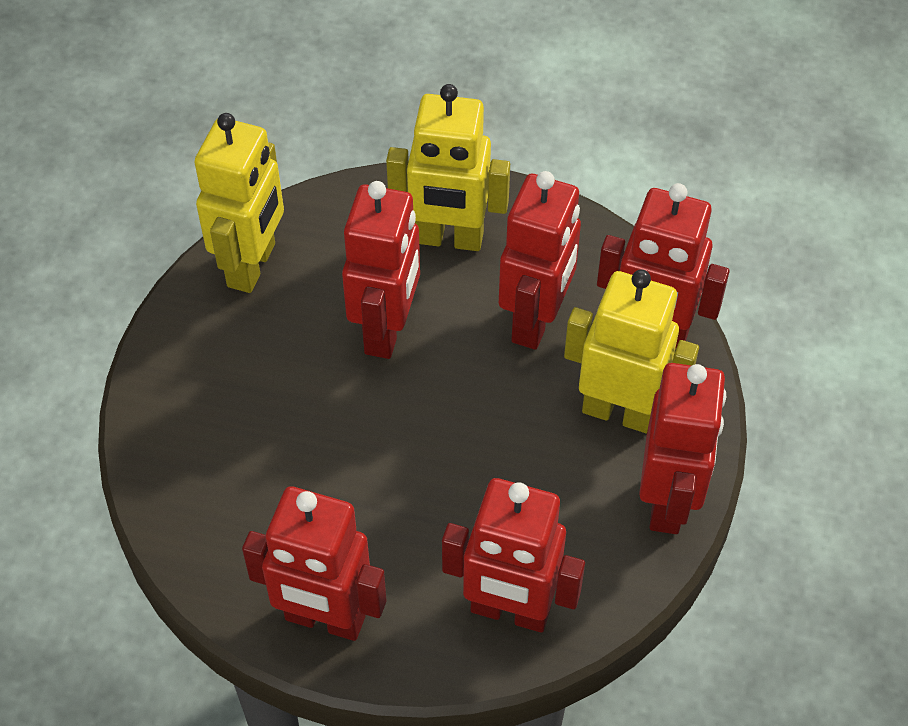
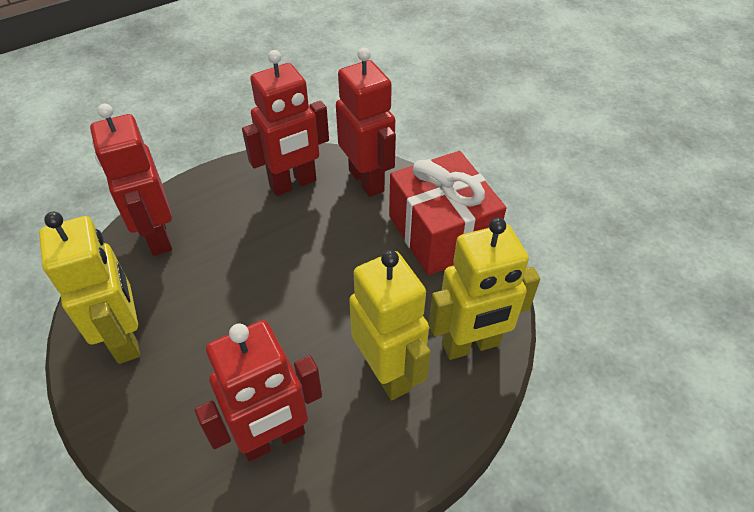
red gift: none = 0 -> [389,151,506,275] = 1
red robot: [242,486,386,641] [342,181,420,359] [442,478,585,632] [499,171,581,350] [597,183,730,350] [639,363,726,534] = 6 -> [90,104,172,256] [195,320,322,462] [242,50,329,196] [336,47,396,197] = 4

